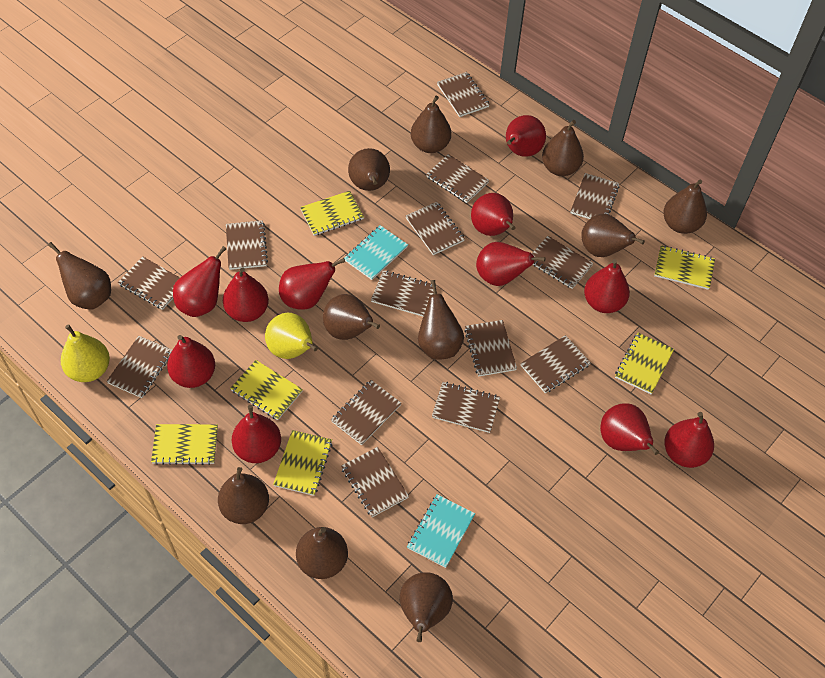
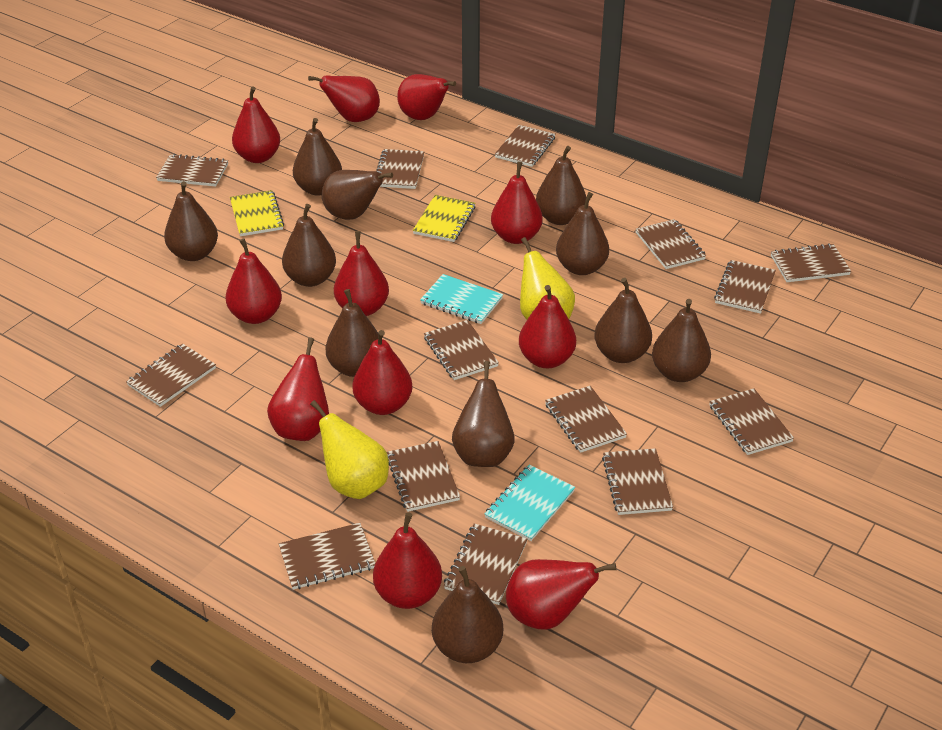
yellow notebook: [151,424,218,465] [230,360,303,420] [273,430,332,496] [300,191,364,236] [615,333,674,394] [654,245,715,290] = 6 -> [230,190,284,236] [413,195,475,242] = 2

